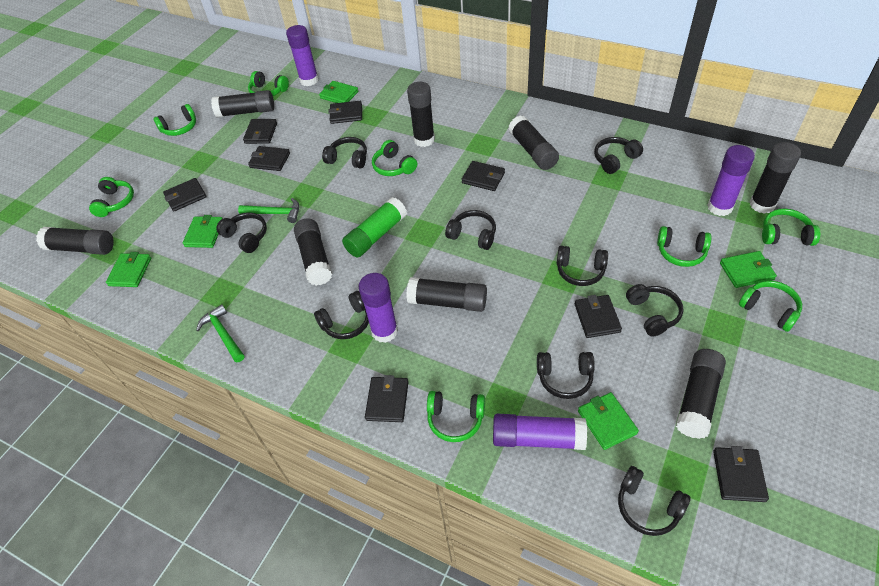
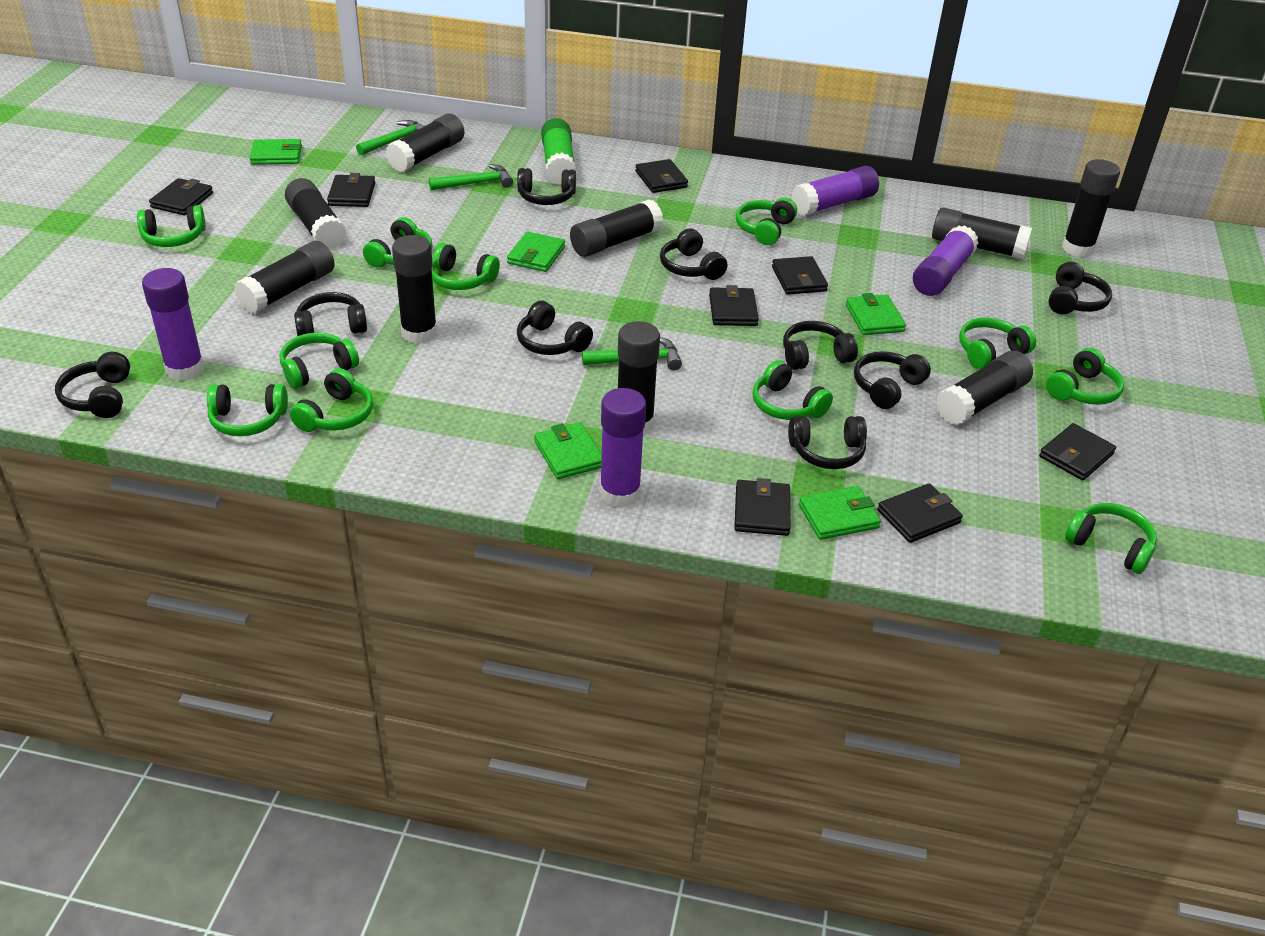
black glue stick: [36,227,114,255] [211,90,274,117] [294,218,332,286] [406,277,487,312] [407,82,435,147] [508,115,559,170] [676,349,726,439] [750,142,801,214] = 8 -> [234,241,335,313] [285,178,347,250] [386,114,464,172] [392,235,437,344] [570,199,663,257] [618,321,660,433] [932,207,1032,259] [936,351,1033,425] [1062,159,1120,257] = 9
green hammer: [196,304,245,363] [238,198,299,223] = 2 -> [356,120,424,155] [429,164,513,190] [582,337,682,370] = 3
green headphones: [89,177,134,217] [153,104,196,136] [248,71,289,96] [372,140,417,176] [427,391,485,442] [657,226,712,267] [739,281,802,332] [762,209,820,246] = 8 -> [137,205,206,247] [207,384,288,436] [280,332,359,389] [290,368,373,432] [363,217,433,268] [432,243,500,290] [736,198,797,245] [752,360,833,420] [959,317,1036,369] [1046,348,1124,405] [1065,503,1157,574] = 11

